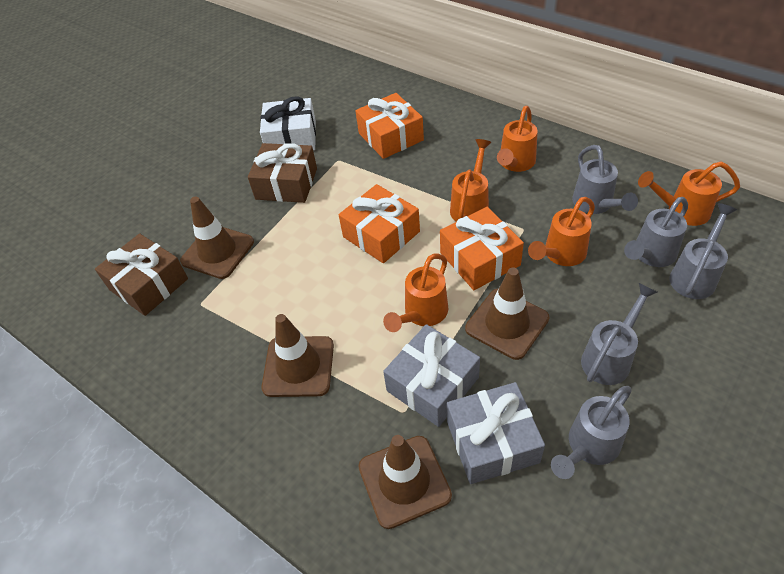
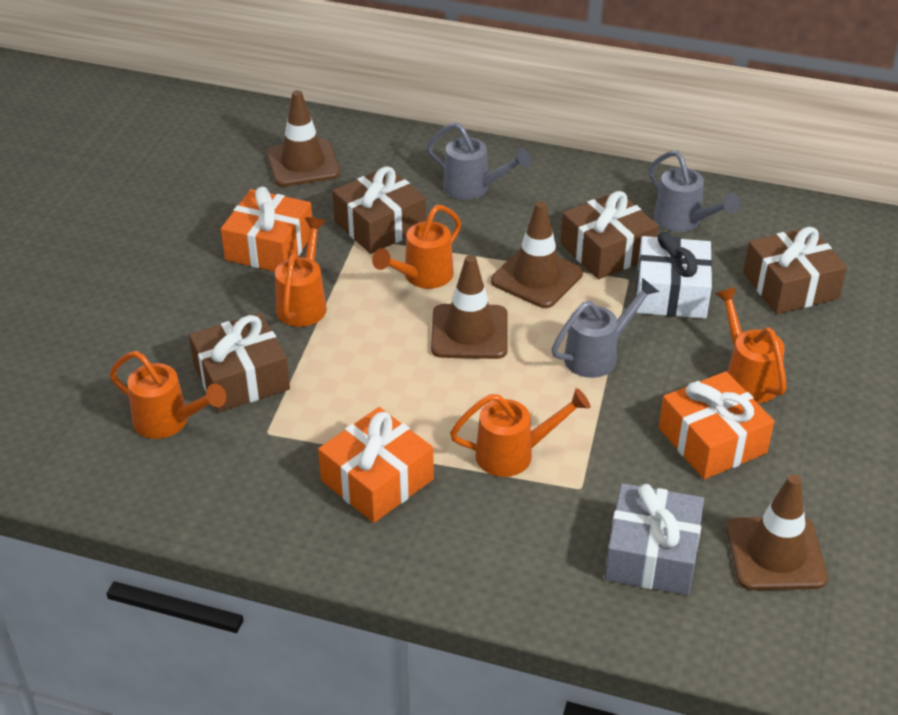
brown gift: [95,233,188,316] [248,143,317,203] = 2 -> [189,313,290,412] [332,166,426,254] [560,191,658,279] [743,227,847,314] = 4
grey gift: [383,324,480,427] [447,382,545,484] = 2 -> [605,483,704,595] = 1
grey watering can: [551,386,632,479] [572,145,638,214] [581,283,658,385] [624,197,688,267] [669,203,737,299] = 5 -> [427,122,531,200] [552,278,659,378] [649,150,740,232] = 3

